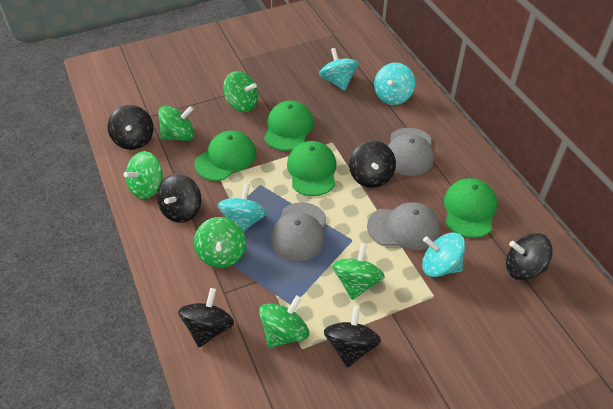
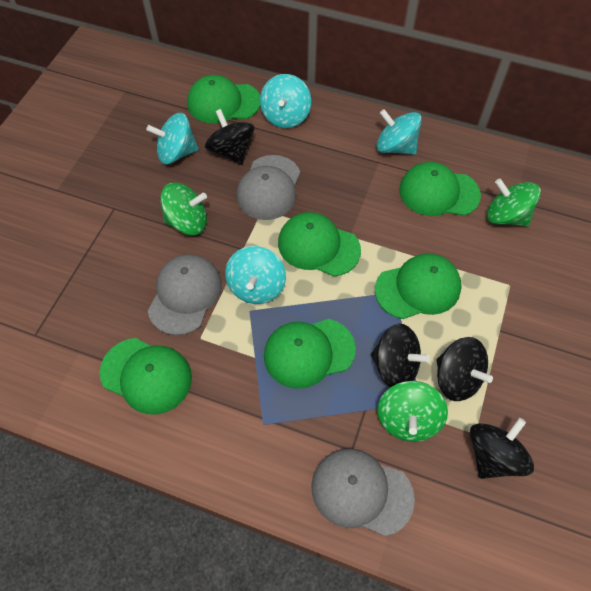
black spinning top: [108,105,153,150] [157,174,201,223] [178,288,234,347] [324,306,381,368] [349,141,396,188] [506,233,553,280] = 6 -> [205,109,254,165] [371,324,430,387] [437,337,493,401] [470,418,534,479] = 4
green cap: [194,130,256,181] [264,100,314,151] [287,141,336,196] [444,178,497,238] = 4 -> [100,338,192,415] [187,75,260,123] [264,319,356,389] [278,212,361,276] [375,253,461,319] [399,162,481,216] = 6
green spinning top: [123,151,163,199] [158,106,195,141] [194,217,246,268] [223,71,258,112] [259,295,309,348] [332,243,385,300] = 6 -> [160,183,207,235] [378,381,448,442] [487,179,541,227] = 3

